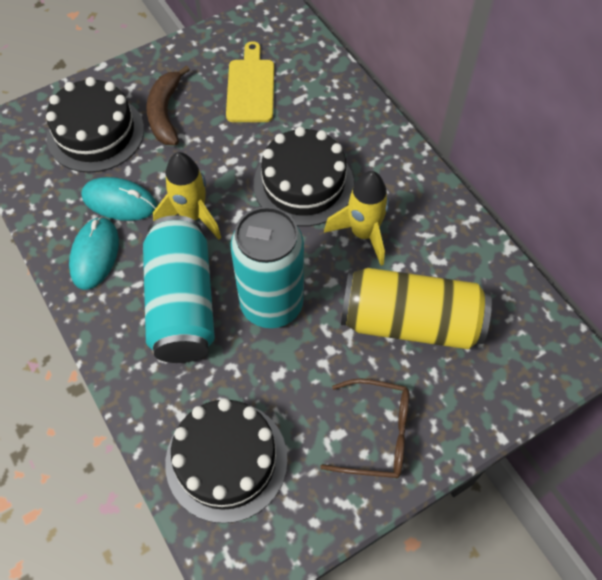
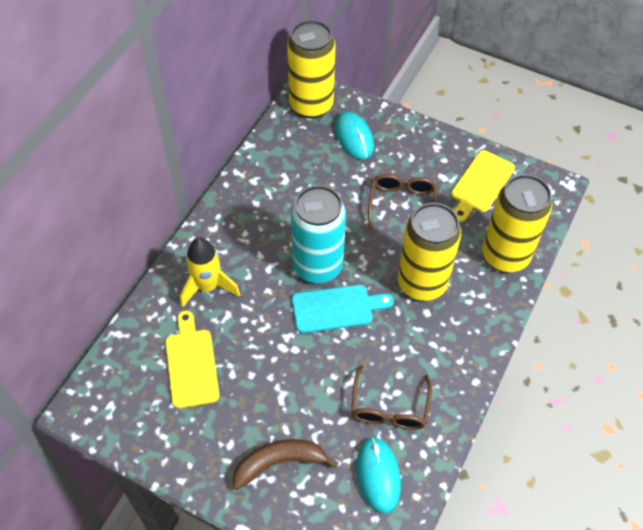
black cake: [46,77,144,173] [165,398,288,523] [254,127,354,226] = 3 -> none = 0
brown glasses: [320,378,409,478] = 1 -> [351,365,432,430] [368,174,437,229] = 2
turquoise can: [143,215,215,363] [230,207,304,328] = 2 -> [291,185,346,284] = 1
turquoise cutting board: none = 0 -> [292,285,394,333] = 1
yellow can: [341,268,492,349] = 1 -> [287,20,335,119] [398,203,461,301] [482,174,552,273] = 3
yellow cutting board: [226,41,274,122] = 1 -> [165,311,220,408] [451,150,515,222] = 2
yellow rocket: [153,152,221,240] [324,171,389,266] = 2 -> [180,238,240,308] = 1

